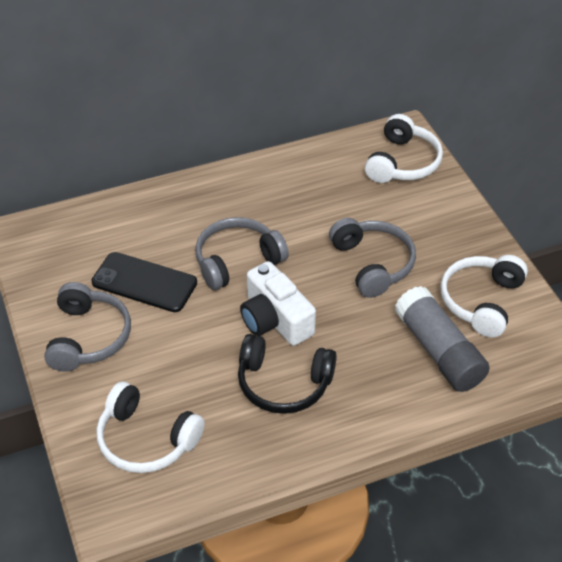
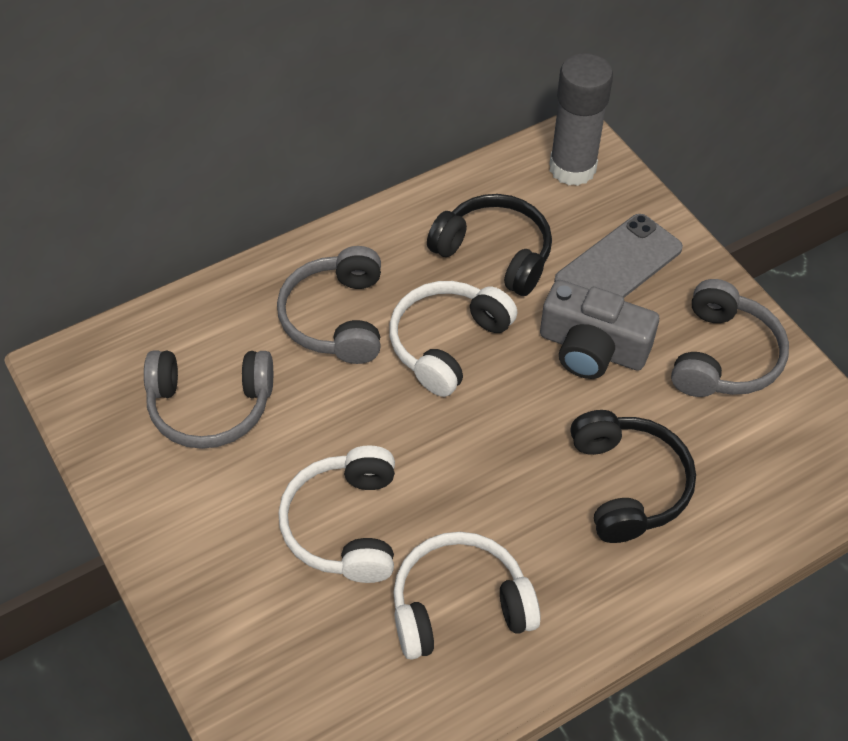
black headphones: [238,334,337,414] = 1 -> [427,194,552,296] [570,410,696,543] = 2
black phone: [91,252,197,312] = 1 -> none = 0
grey camera: none = 0 -> [540,280,659,379] = 1
grey phone: none = 0 -> [554,214,683,298] = 1
white camera: [240,261,316,346] = 1 -> none = 0

